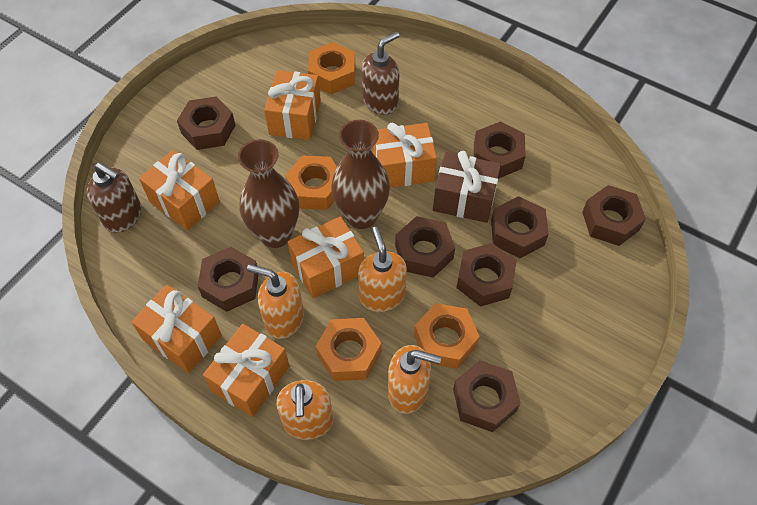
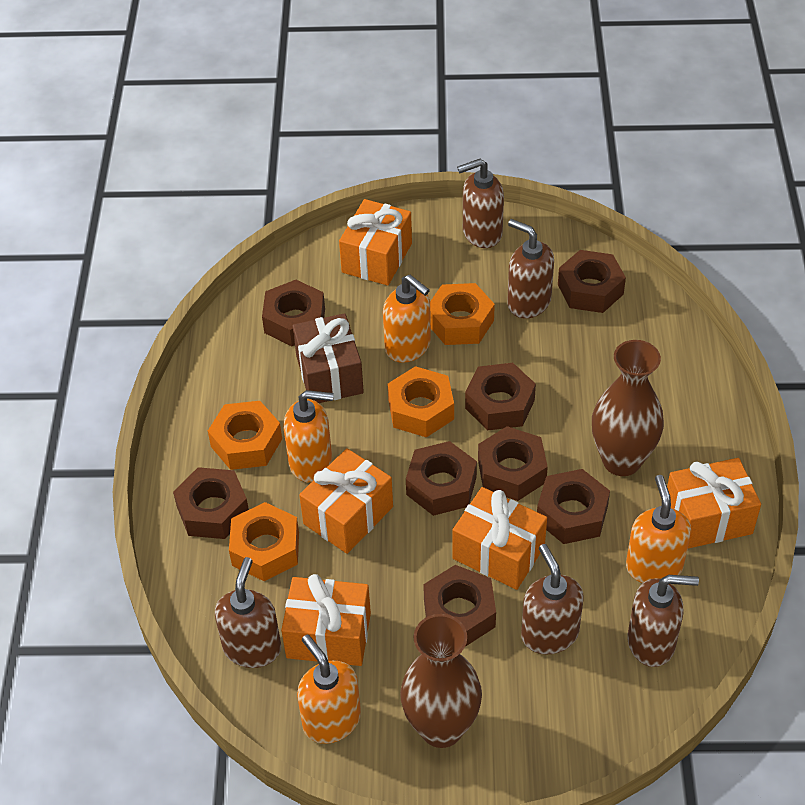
brown soap dispenser: [87,162,142,233] [362,32,399,115] = 2 -> [215,557,281,668] [457,159,504,248] [507,219,554,318] [521,544,584,654] [627,575,699,667] = 5
orange gift: [131,285,222,373] [139,150,220,231] [203,324,289,417] [264,70,321,140] [287,216,364,298] [373,123,437,188] = 6 -> [281,574,371,666] [299,448,393,554] [339,199,412,286] [453,487,547,590] [667,458,761,549] = 5

